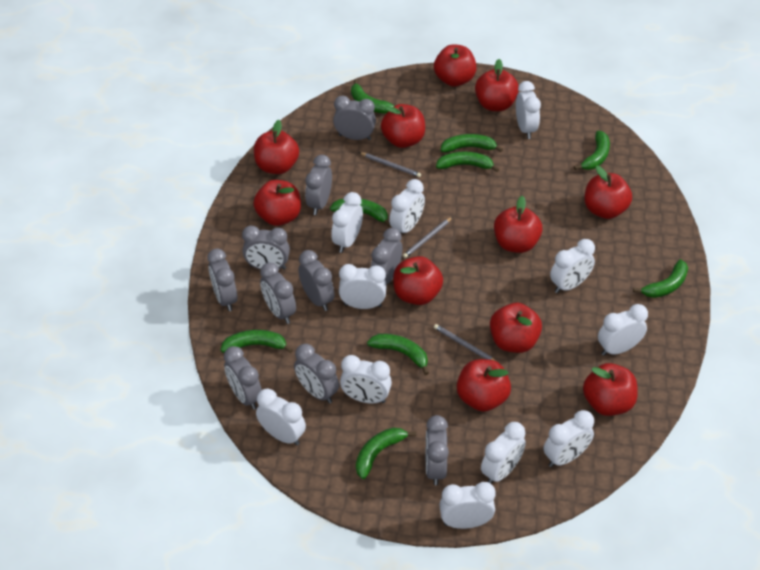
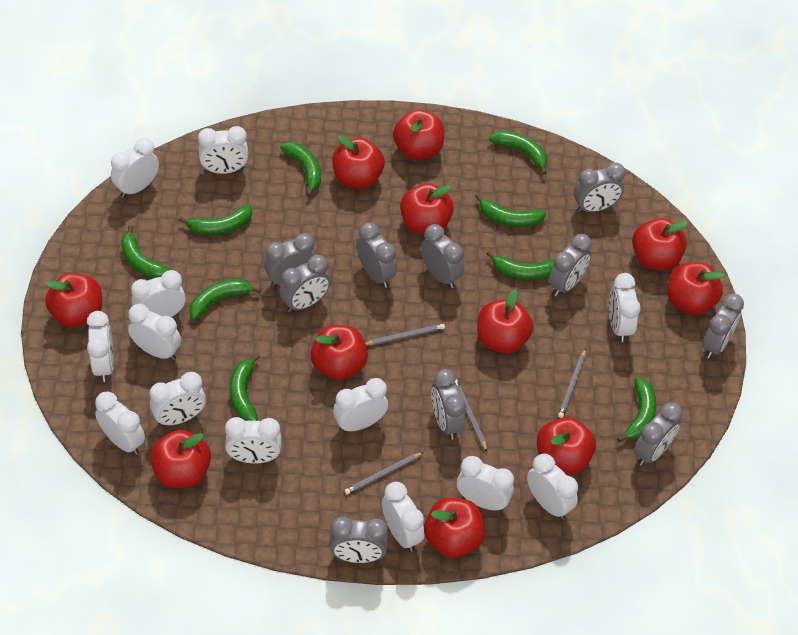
grey pencil: [359,152,421,177] [403,217,452,258] [434,324,497,362] = 3 -> [344,452,424,495] [365,324,445,345] [455,379,487,451] [558,349,586,418] = 4
white clock: [256,389,306,446] [331,192,363,253] [339,264,387,309] [340,355,392,404] [389,179,425,233] [439,482,495,529] [481,422,526,484] [516,81,541,139] [543,410,594,467] [550,239,595,293] [598,304,648,356] = 11 -> [87,311,114,382] [95,391,145,455] [111,138,159,198] [128,304,181,360] [131,270,186,317] [150,372,206,426] [198,126,248,174] [225,417,282,464] [333,378,388,432] [382,482,424,552] [457,456,514,511] [527,454,578,519] [609,273,641,342] = 13

